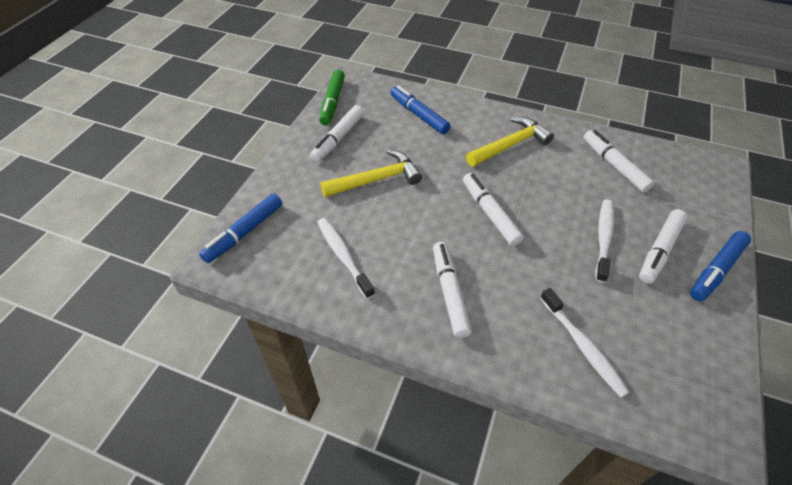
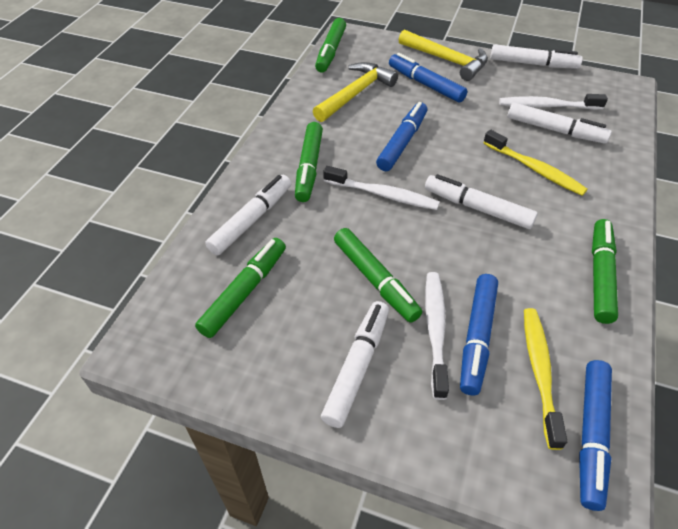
blue marker: [199,194,282,263] [390,85,451,134] [690,231,751,301] = 3 -> [376,102,427,171] [389,53,467,103] [460,274,498,396] [579,360,612,511] = 4
green marker: [319,70,345,125] = 1 -> [195,238,286,338] [295,122,323,202] [315,18,346,73] [334,228,422,323] [592,219,618,324] = 5
yellow toothbrush: none = 0 -> [483,130,588,196] [524,308,567,450] = 2

